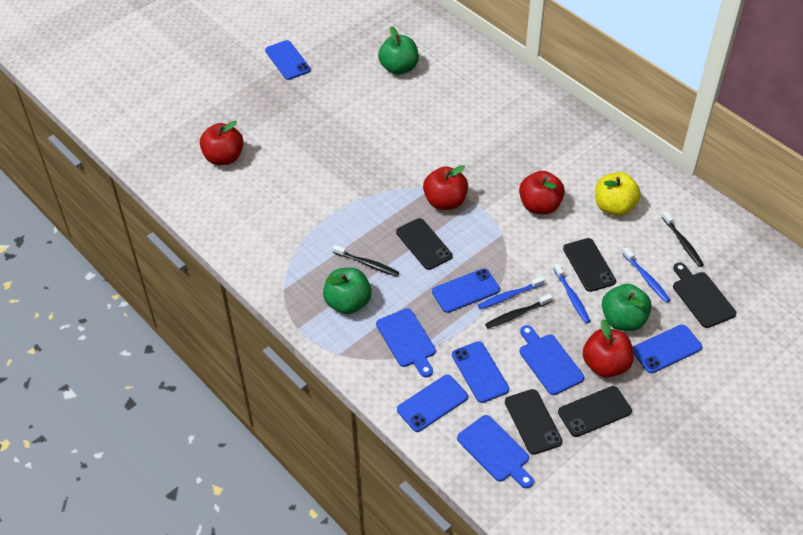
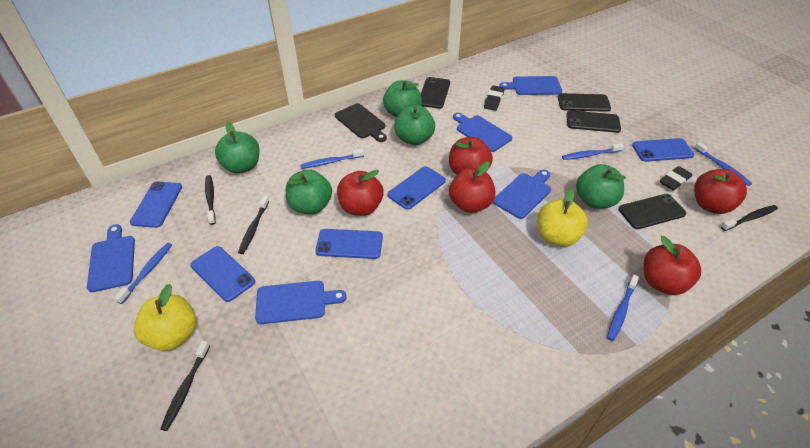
black eraser: none = 0 -> [484,85,505,111] [660,166,692,191] = 2
black toothbrush: [333,245,399,276] [485,294,553,328] [662,211,704,267] = 3 -> [160,341,210,431] [205,175,216,225] [238,196,269,254] [721,205,778,231] = 4
blue cutting board: [376,308,436,377] [457,415,534,488] [520,325,584,395] = 3 -> [87,224,135,292] [255,281,347,324] [453,113,512,152] [493,170,551,219] [500,76,562,95] = 5
blue toothbrush: [478,276,545,309] [553,263,591,324] [622,247,670,303] = 3 -> [114,243,172,304] [300,148,364,169] [562,143,624,160] [607,275,639,341] [694,142,752,186] = 5
green apple: [323,268,372,314] [378,26,419,75] [602,284,652,331] = 3 -> [215,122,259,174] [286,170,332,215] [383,80,422,117] [394,105,435,145] [576,164,626,209] = 5
red apple: [200,121,244,165] [423,165,468,210] [519,171,565,214] [583,319,634,378] = 4 -> [337,170,384,216] [449,137,493,175] [449,162,496,213] [644,236,701,295] [694,169,747,214] = 5
yellow apple: [595,172,641,216] = 1 -> [134,284,196,351] [537,189,588,247] = 2

